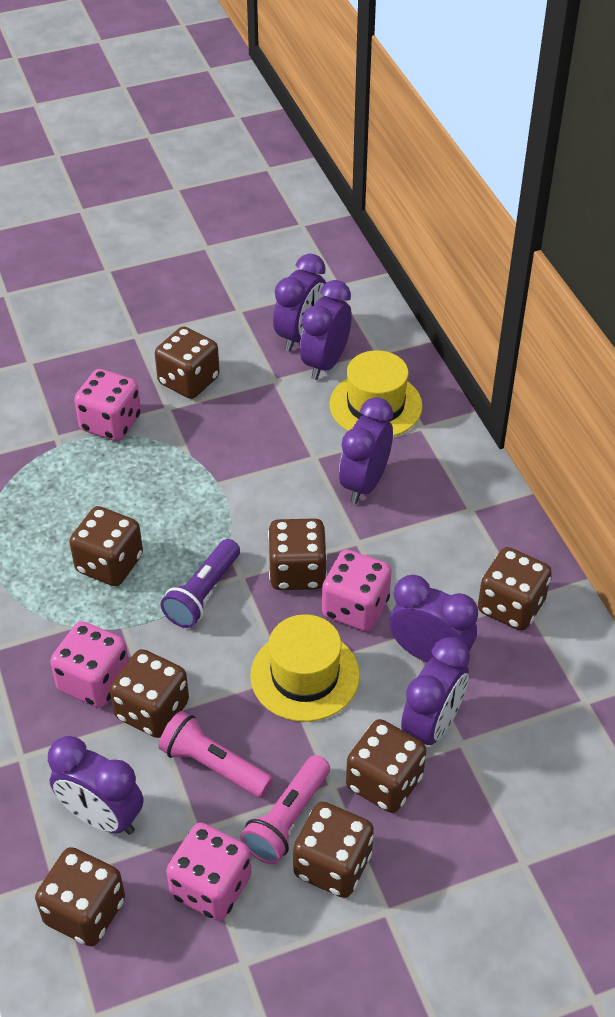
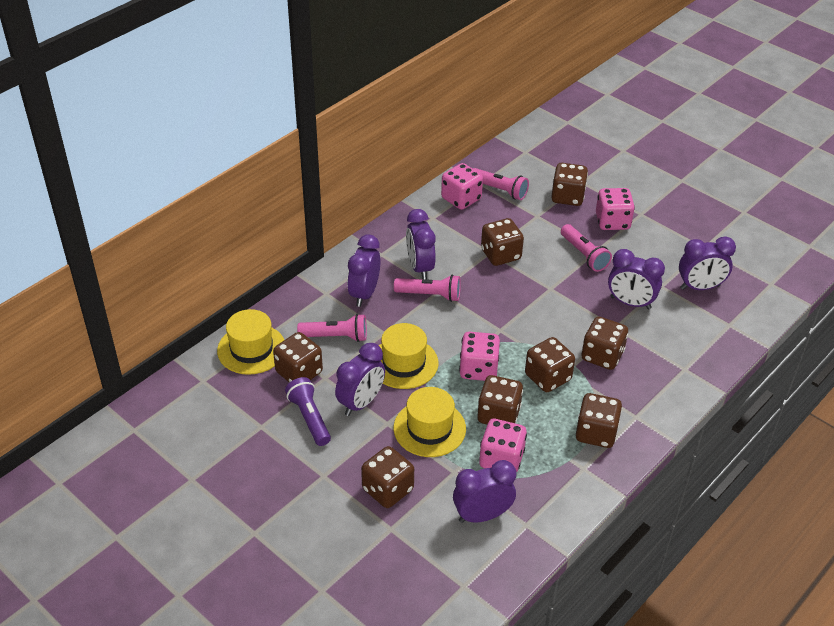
pink flashlight: [158,711,273,798] [240,755,330,864] = 2 -> [297,314,367,342] [394,275,461,302] [473,168,529,200] [561,224,612,272] = 4
yellow hat: [250,614,360,722] [330,350,423,437] = 2 -> [217,309,284,375] [379,323,438,389] [394,387,466,457] = 3

